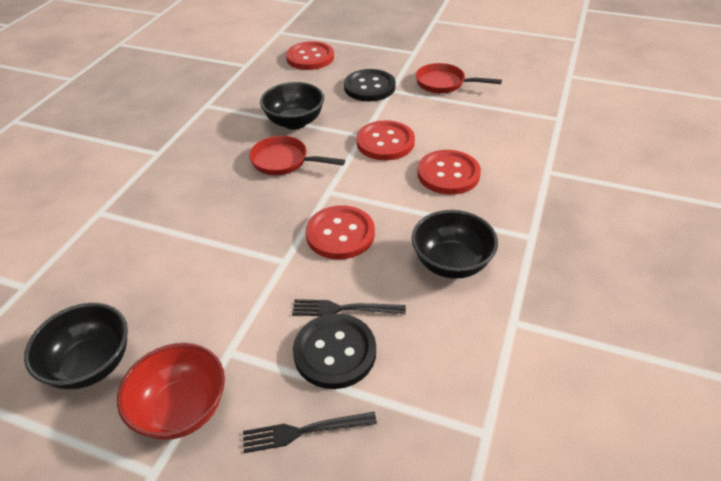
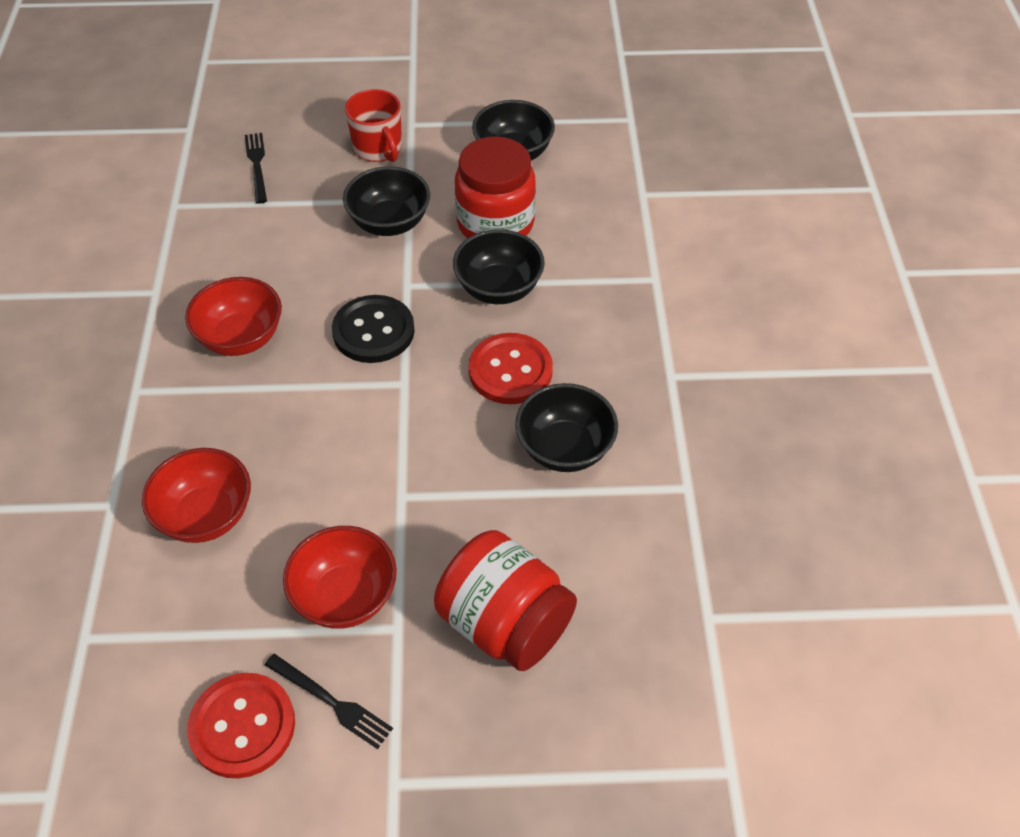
black bowl: [24,303,128,389] [260,82,324,130] [412,210,498,279] = 3 -> [343,166,430,236] [453,229,545,304] [472,100,555,161] [515,383,618,472] = 4
black button: [293,313,376,389] [344,69,396,101] = 2 -> [332,295,415,363] = 1
red bowl: [117,343,225,440] = 1 -> [142,448,251,543] [185,277,282,356] [283,526,397,629] = 3
red button: [286,41,334,70] [306,205,375,260] [356,120,415,160] [417,150,481,195] = 4 -> [187,673,295,778] [469,333,553,404] = 2
red jar: none = 0 -> [434,530,577,671] [455,136,536,238] = 2
red mug: none = 0 -> [345,89,402,162] = 1
red pan: [249,136,345,175] [416,63,502,93] = 2 -> none = 0

